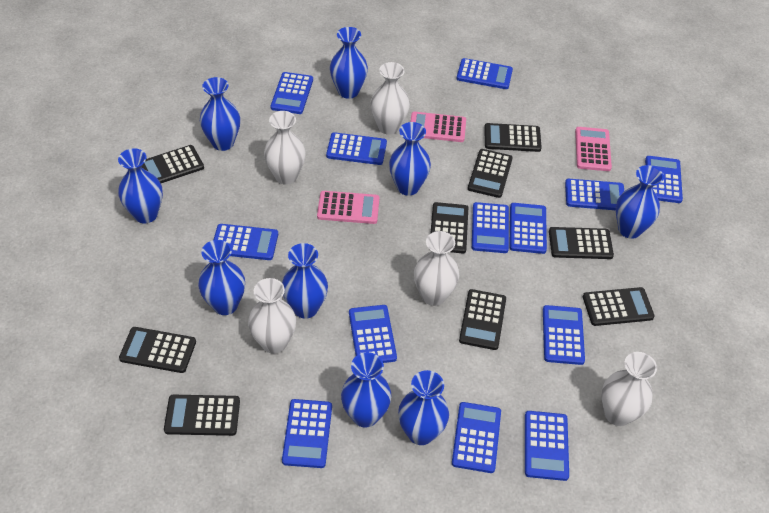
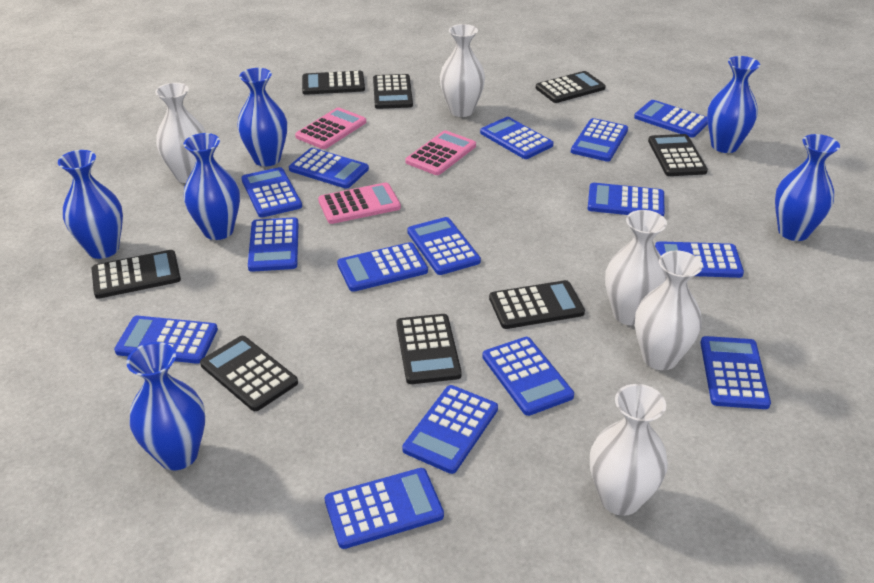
black calculator: [119,327,196,373] [142,145,204,183] [164,395,240,436] [430,202,468,253] [459,289,506,350] [468,149,513,198] [484,123,542,152] [549,227,614,259] [583,287,655,326] = 9 -> [91,250,181,299] [200,336,298,411] [302,71,365,95] [373,74,413,109] [396,314,462,384] [489,280,585,329] [536,71,606,103] [648,134,708,176] = 8
blue calculator: [214,224,278,260] [270,72,313,114] [282,399,332,468] [326,132,387,165] [349,305,397,363] [452,402,501,473] [457,58,513,89] [472,202,509,253] [509,203,547,254] [525,411,569,481] [543,305,585,365] [565,179,624,210] [645,156,683,203] = 13 -> [114,316,218,364] [241,167,302,217] [248,217,299,272] [289,148,369,189] [324,468,444,549] [337,242,428,292] [402,385,498,474] [407,217,481,275] [480,117,553,159] [482,337,574,416] [571,118,628,162] [588,183,665,217] [634,100,708,138] [655,241,744,278] [701,336,771,409] = 15
blue vase: [118,148,163,224] [198,240,245,315] [200,77,240,151] [282,243,328,319] [330,27,368,99] [341,352,391,428] [389,122,431,196] [398,370,449,445] [616,165,664,239] = 9 -> [58,150,123,259] [126,342,205,470] [184,133,240,240] [237,68,287,166] [707,56,760,153] [775,134,840,241] = 6

